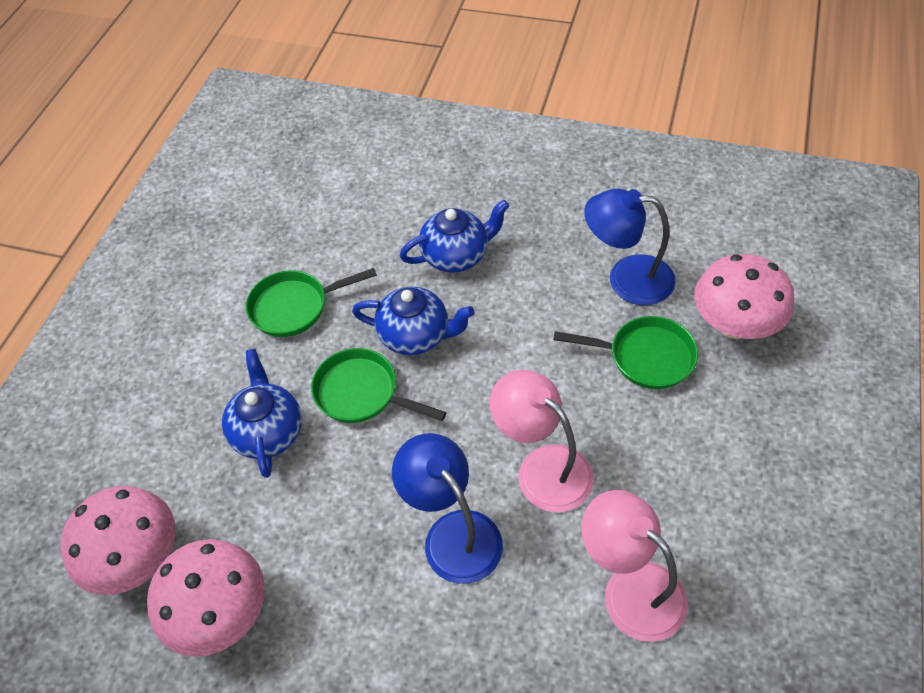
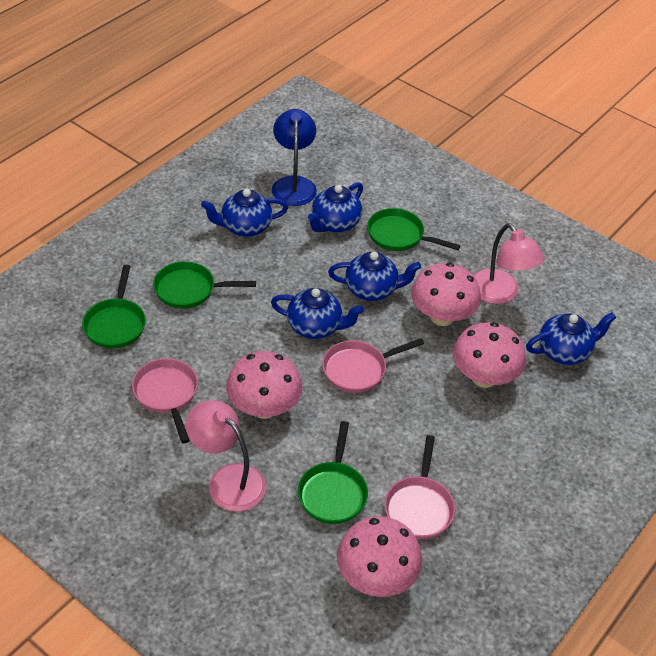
blue lamp: [392,433,503,584] [584,189,675,305] = 2 -> [272,109,317,206] = 1
blue teapot: [222,349,302,478] [352,287,475,355] [400,200,509,273] = 3 -> [201,189,288,237] [271,288,364,339] [308,182,363,232] [328,252,421,301] [526,312,616,365] = 5
green pan: [246,268,377,337] [311,348,447,423] [554,316,698,389] = 3 -> [82,265,146,349] [153,261,256,309] [298,421,368,524] [367,208,461,251] = 4
pink mushroom: [60,486,175,595] [147,539,265,657] [694,254,794,339] = 3 -> [226,351,303,419] [337,516,422,597] [411,263,481,326] [453,322,526,388] = 4
pink pan: none = 0 -> [132,358,198,443] [322,338,424,393] [385,435,455,539] = 3

